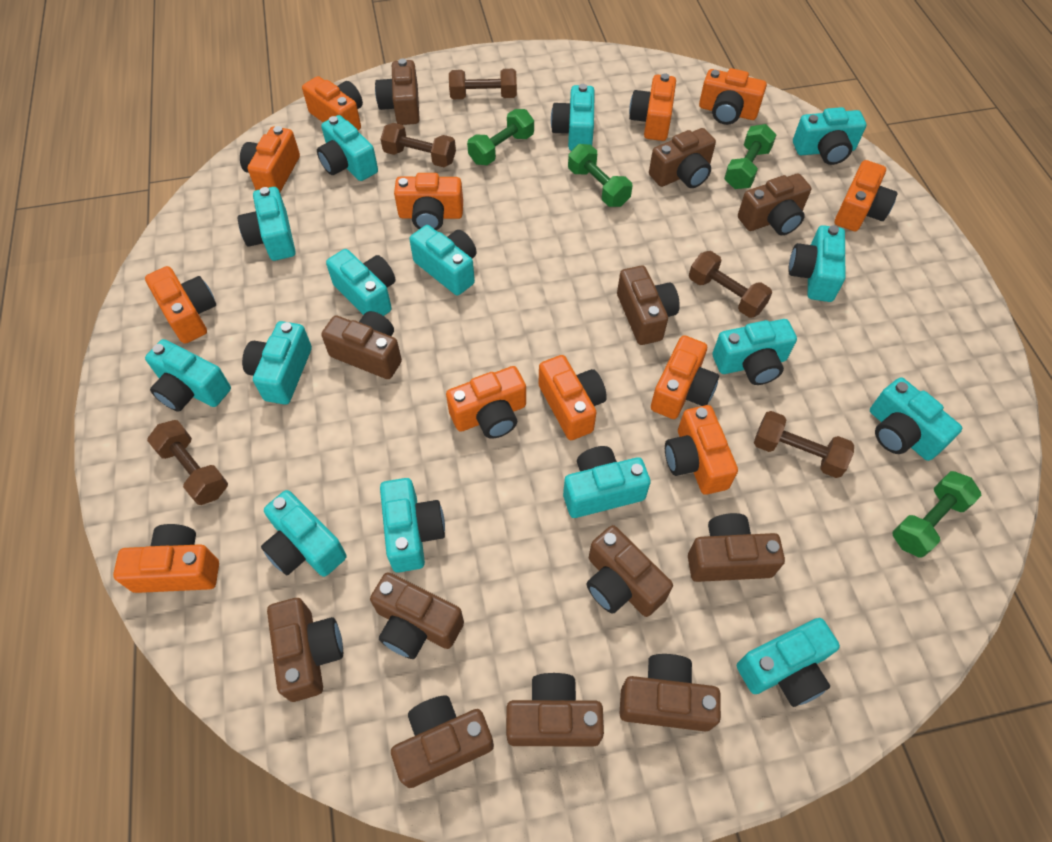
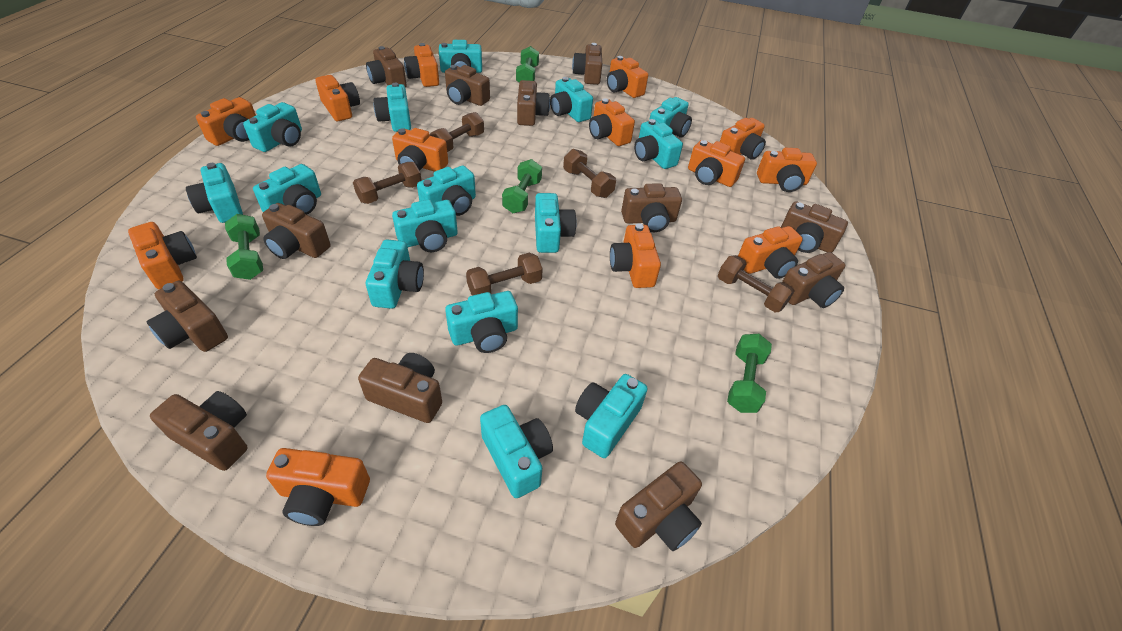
orange camera: [113,524,219,593] [145,266,216,344] [240,126,300,192] [302,76,363,130] [394,173,463,230] [446,366,526,439] [539,355,607,440] [629,73,676,141] [651,335,719,419] [665,405,738,495] [699,68,767,125] [835,160,898,231] = 12 -> [128,222,197,289] [196,97,256,146] [266,448,370,526] [315,75,360,121] [392,128,448,172] [404,43,439,87] [589,98,635,146] [607,56,648,98] [610,223,661,288] [688,140,745,187] [720,118,766,160] [738,226,803,279] [757,148,817,192] = 13

